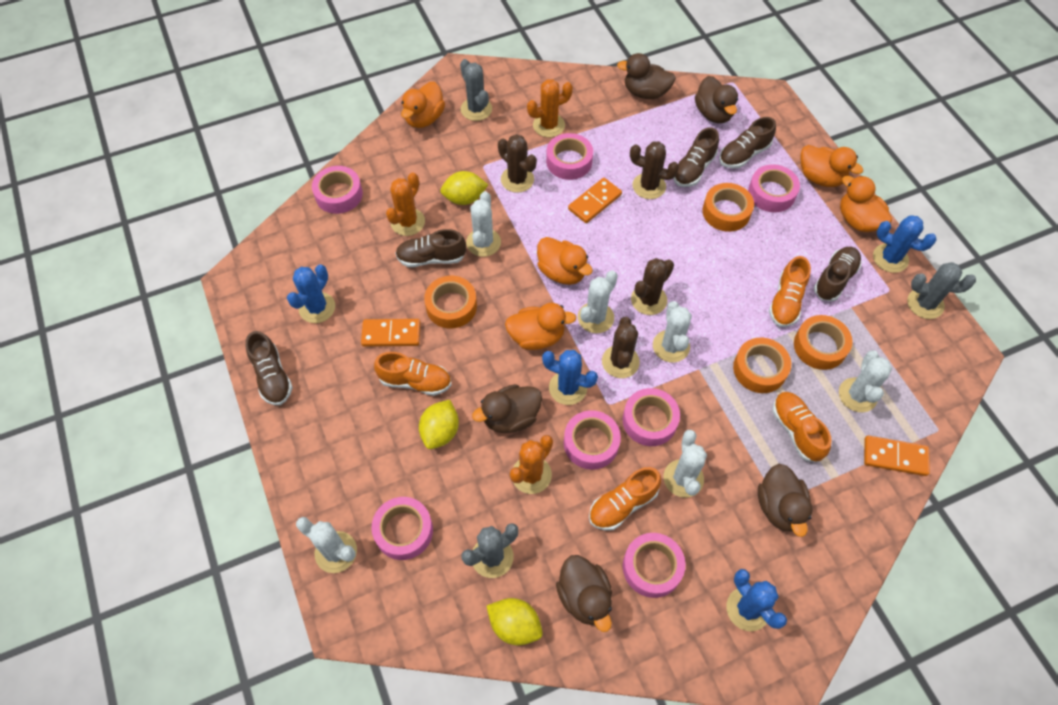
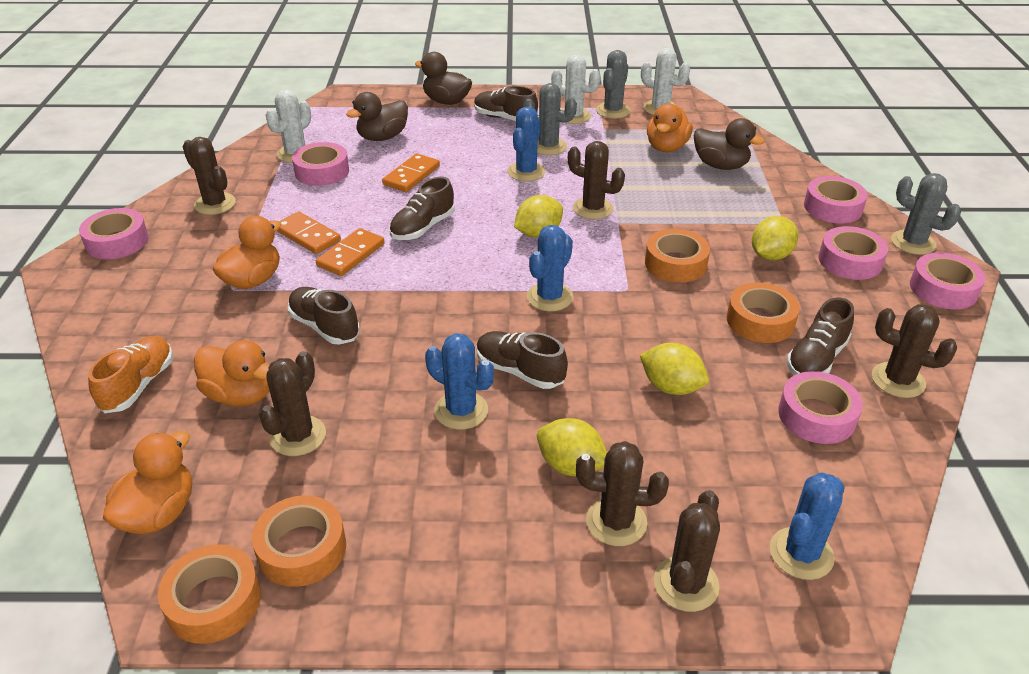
brown cactus: [498,134,537,193] [602,317,640,378] [630,141,679,199] [631,258,674,315] = 4 -> [183,137,236,215] [259,351,326,456] [568,141,625,219] [576,441,669,546] [654,490,720,612] [872,304,957,398] = 6
brown duck: [472,384,542,433] [556,555,612,632] [617,53,676,99] [695,76,738,123] [758,464,813,537] = 5 -> [346,92,408,141] [415,52,472,105] [694,118,765,170] = 3
orange cactus: [386,172,425,236] [510,435,553,494] [527,79,573,137] = 3 -> none = 0
orange duck: [401,82,445,128] [505,303,577,350] [537,237,593,285] [801,145,863,187] [840,176,892,232] = 5 -> [103,431,192,534] [194,340,270,407] [213,216,281,289] [647,103,693,152] = 4
orange shoe: [374,352,452,396] [589,467,661,531] [769,256,811,327] [772,392,831,462] = 4 -> [88,336,173,413] = 1
pink tape: [312,166,363,214] [371,497,433,560] [546,133,593,180] [564,410,621,470] [623,388,680,446] [623,533,685,598] [748,164,800,212] = 7 -> [79,208,149,259] [292,142,349,186] [778,371,863,444] [804,176,868,224] [819,226,888,280] [910,253,985,309] = 6
white cactus: [296,517,357,573] [466,191,501,257] [578,270,618,333] [653,301,692,363] [663,430,707,498] [839,350,892,412] = 6 -> [266,90,311,163] [551,55,601,124] [641,48,690,115] = 3
yellow lemon: [419,400,459,449] [440,171,488,205] [487,598,543,645] = 3 -> [514,195,563,238] [537,418,607,476] [640,343,709,395] [752,216,798,260] = 4

